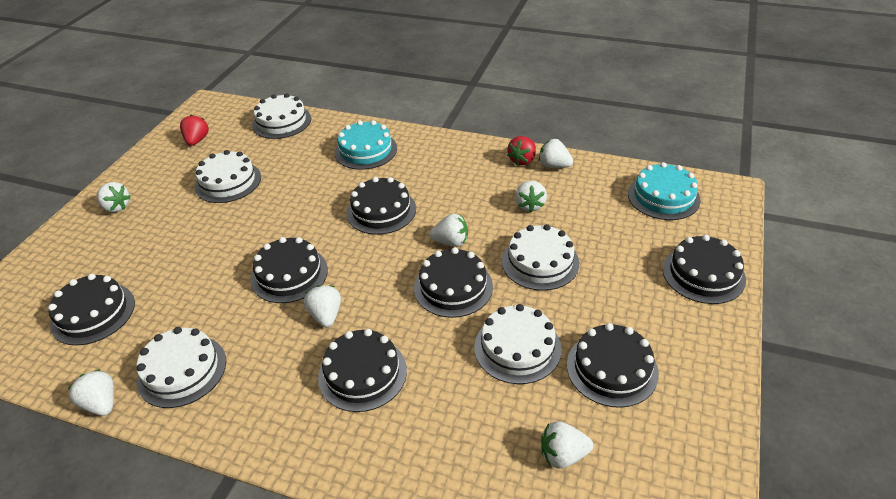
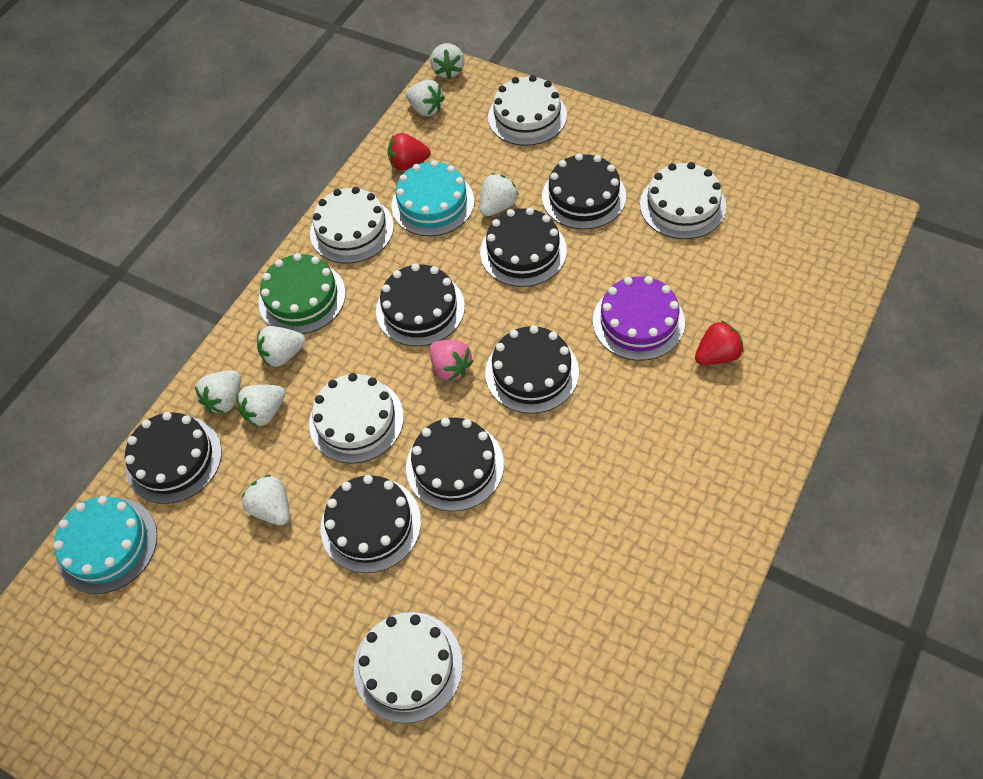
green cake: none = 0 -> [258,253,346,334] = 1
pink strawberry: none = 0 -> [429,340,473,381] = 1
purple cake: none = 0 -> [593,276,685,361] = 1

